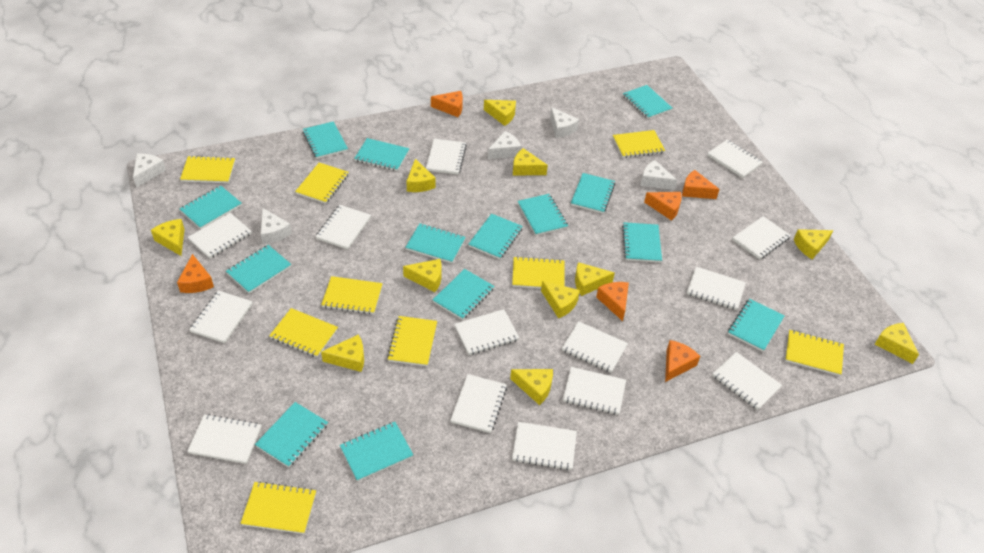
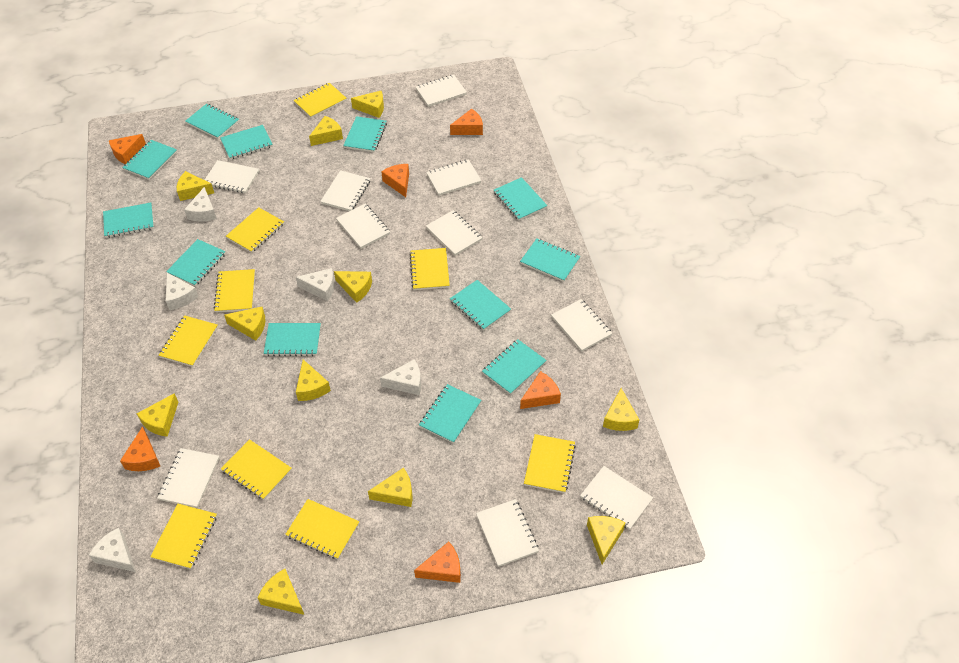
turquoise notebook: [180,186,242,229] [226,245,291,294] [255,402,328,467] [302,121,348,159] [340,422,413,482] [354,138,410,171] [405,223,466,263] [433,269,494,320] [468,214,523,259] [518,194,568,236] [571,173,615,214] [622,222,662,263] [623,85,673,119] [728,299,784,352] = 14 -> [103,203,154,238] [122,140,177,180] [166,239,226,287] [185,104,239,139] [220,125,273,160] [264,323,321,356] [343,116,387,152] [419,384,481,443] [450,280,511,330] [482,339,547,395] [494,177,547,220] [520,238,580,282] = 12
white notebook: [187,414,262,464] [188,213,252,259] [189,290,253,343] [316,205,371,250] [426,139,467,175] [450,374,507,433] [454,309,520,355] [512,422,577,470] [562,321,628,373] [563,367,626,415] [687,267,746,310] [707,140,763,178] [712,352,782,410] [732,216,791,260] = 14 -> [157,448,219,508] [205,160,259,193] [320,170,371,211] [336,204,390,249] [416,75,467,107] [426,159,481,196] [426,210,483,256] [476,499,539,567] [552,299,612,352] [580,466,653,530] = 10

